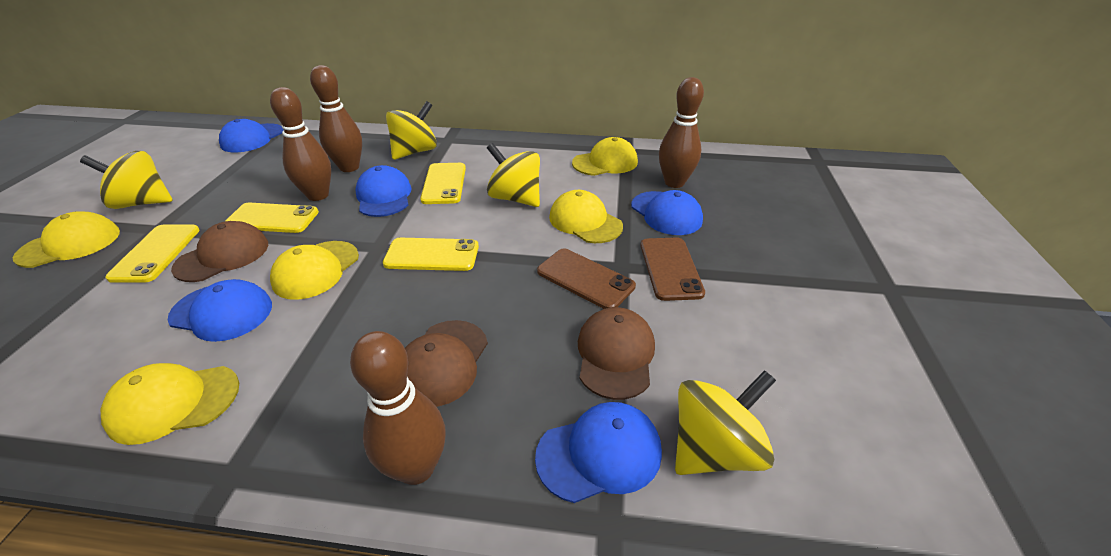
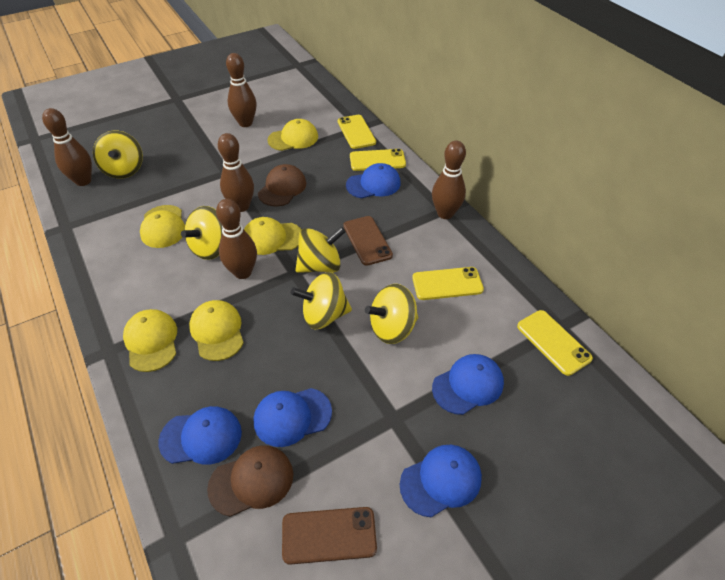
brown bowling pin: [270,87,331,201] [310,65,362,172] [350,331,446,485] [659,77,704,188] = 4 -> [42,108,92,186] [216,199,257,279] [218,133,254,212] [226,53,257,127] [432,141,466,219] = 5
brown cap: [171,221,268,282] [405,320,488,407] [578,307,655,400] = 3 -> [207,446,293,517] [258,164,306,206] = 2
yellow spinning top: [80,151,173,209] [386,101,437,160] [487,143,540,207] [675,370,776,475] = 4 -> [93,131,143,179] [181,206,222,260] [291,272,352,329] [295,227,346,273] [365,284,418,344] = 5

